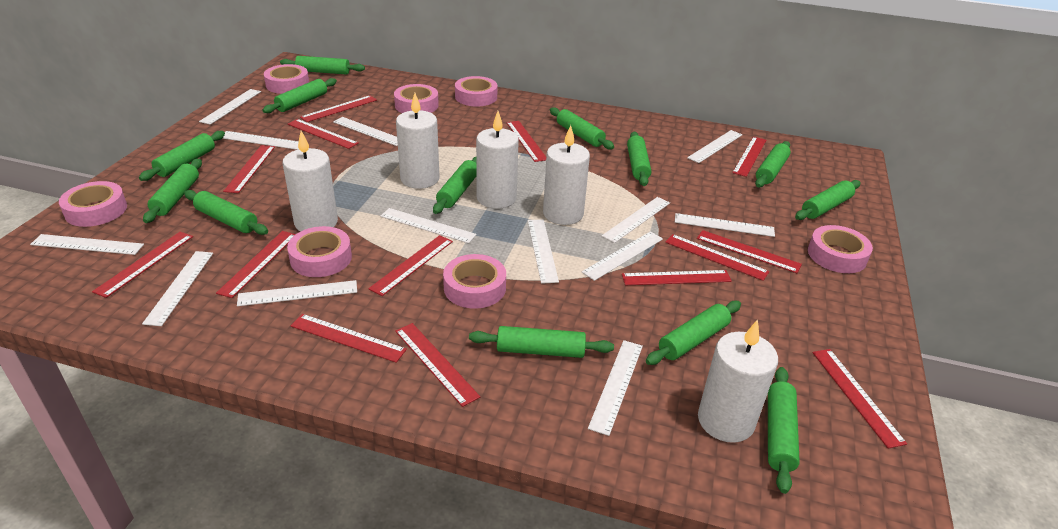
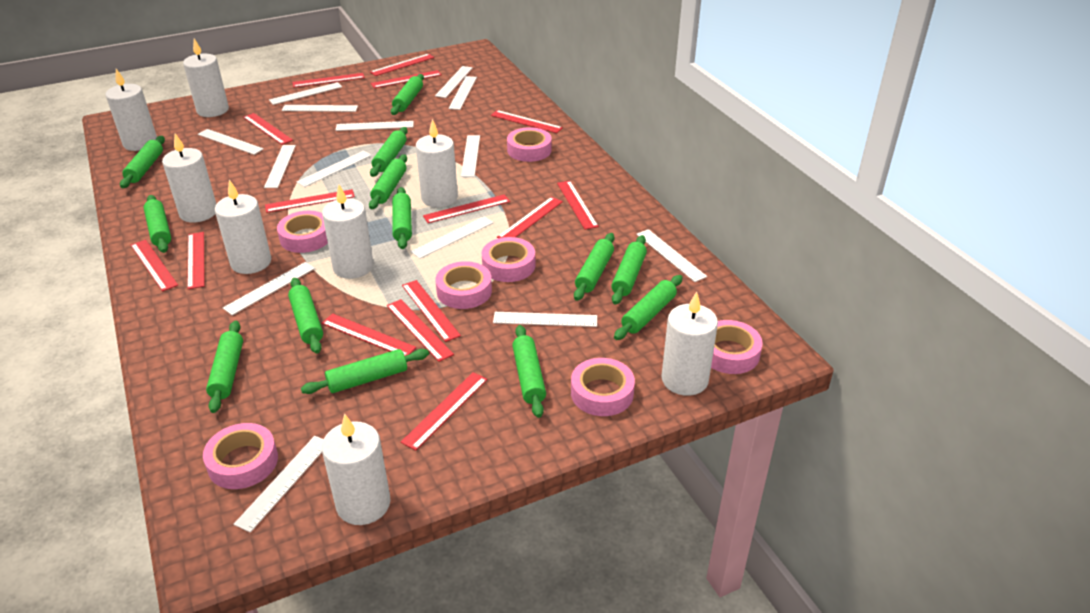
red ruler: [92,232,193,298] [216,231,296,298] [223,145,275,193] [288,119,359,149] [291,314,407,363] [300,95,377,122] [368,235,453,296] [395,323,480,407] [507,121,546,162] [622,270,732,285] [665,234,769,281] [697,230,802,273] [732,137,766,177] [813,349,907,449] = 14 -> [131,240,178,291] [187,232,205,289] [243,113,293,145] [265,189,355,213] [292,73,365,88] [322,313,416,356] [370,54,434,76] [371,70,442,88] [387,299,454,362] [401,372,487,451] [402,280,461,342] [423,194,510,223] [491,110,563,133] [497,197,563,238] [557,181,599,230] = 15
white candle: [283,131,338,232] [396,93,440,189] [476,111,519,209] [543,125,590,225] [698,320,778,443] = 5 -> [106,69,157,151] [162,133,216,223] [183,39,229,117] [215,180,271,274] [322,185,374,279] [322,414,391,525] [416,119,458,208] [662,292,718,396] = 8
white ruler: [30,234,144,255] [142,251,213,326] [199,89,261,125] [222,131,299,150] [237,280,357,306] [333,117,398,146] [380,208,476,243] [528,220,559,284] [582,231,663,281] [588,340,643,436] [602,197,670,243] [675,213,775,237] [687,130,742,163] = 13 -> [198,129,264,155] [223,262,315,315] [234,436,324,533] [264,145,296,188] [269,82,342,105] [282,105,358,112] [297,150,372,187] [336,121,414,131] [411,216,494,259] [435,66,473,98] [448,76,477,110] [461,135,480,177] [493,312,597,327] [637,229,707,282] = 14

